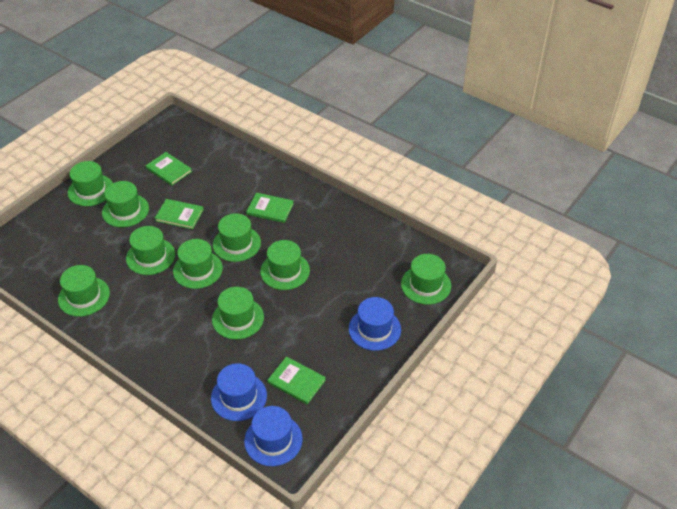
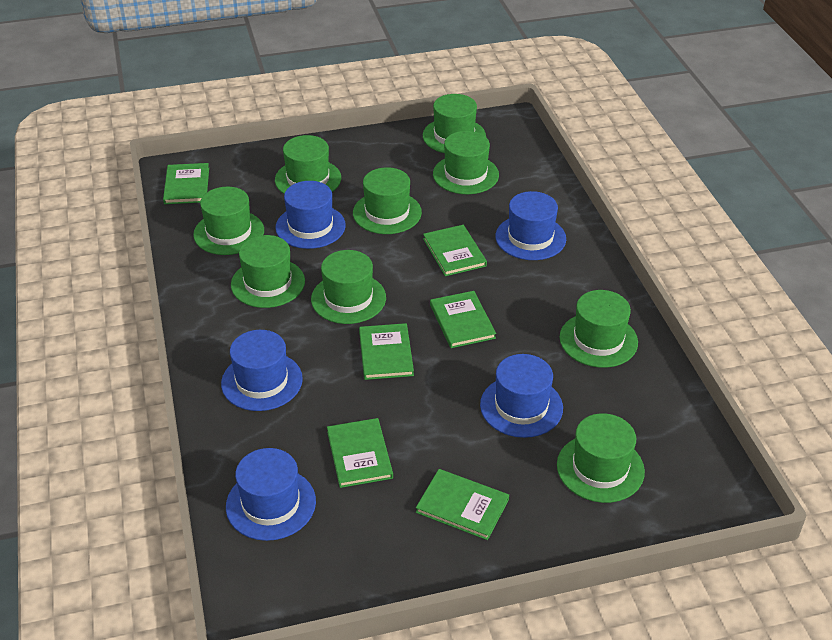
blue hat: [211,363,267,421] [244,406,303,466] [349,297,401,351] = 3 -> [221,330,303,411] [226,448,316,541] [275,181,346,249] [480,354,563,438] [495,191,566,260] = 5
green book: [145,152,192,186] [155,199,204,229] [246,192,294,223] [267,356,326,405] = 4 -> [163,163,209,204] [327,418,393,488] [359,323,414,380] [416,469,509,540] [423,225,487,276] [430,291,496,348] = 6

